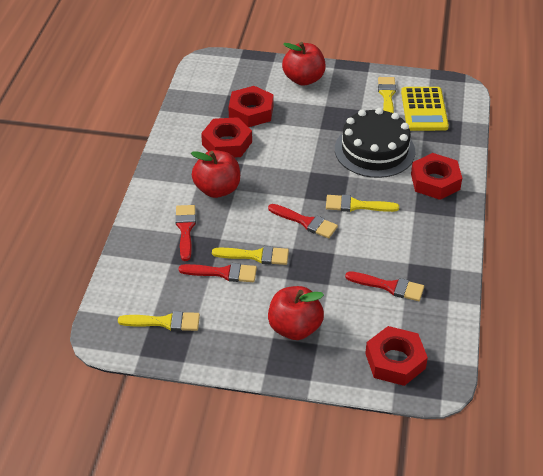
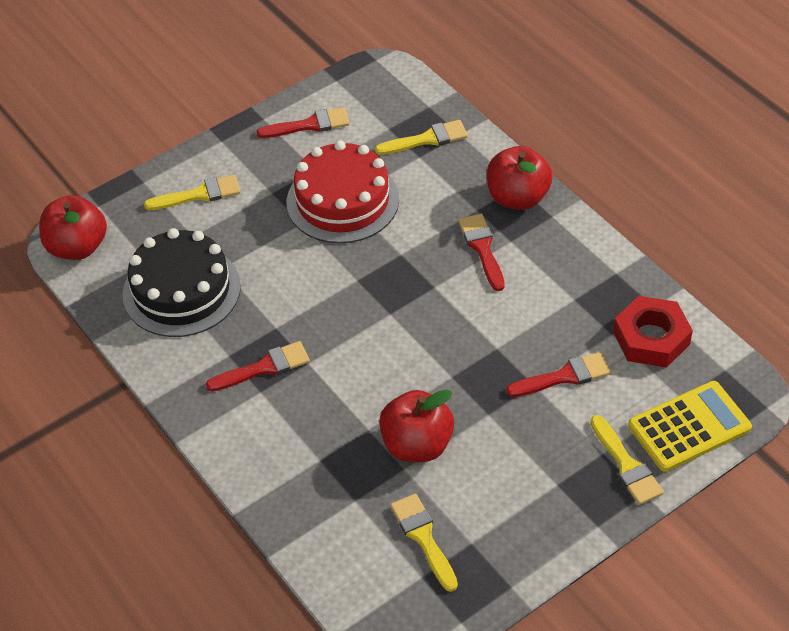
red cake: none = 0 -> [287,141,399,243] = 1
red nut: [201,117,252,158] [228,86,274,127] [365,326,428,386] [411,153,462,200] = 4 -> [613,296,693,368] = 1

